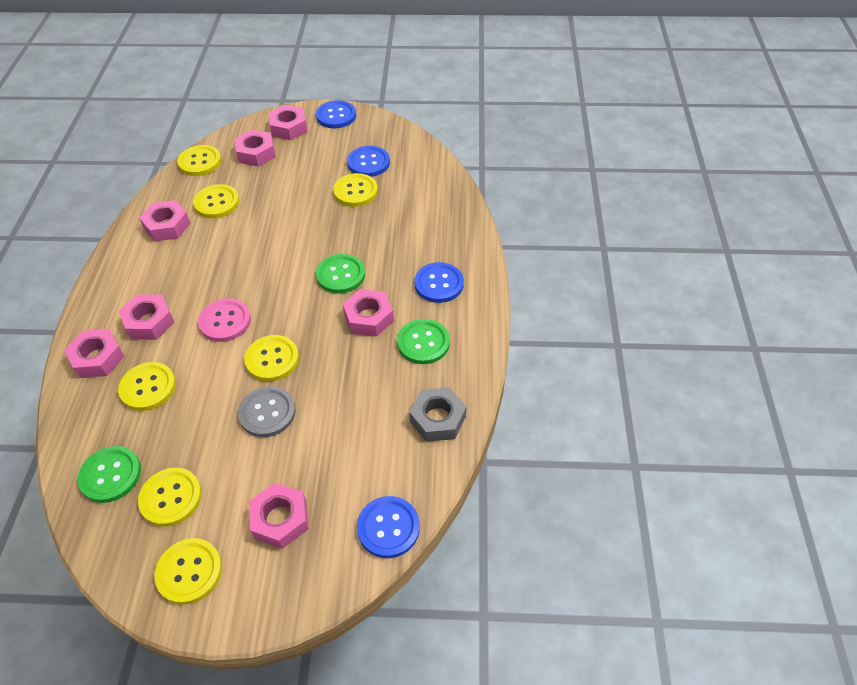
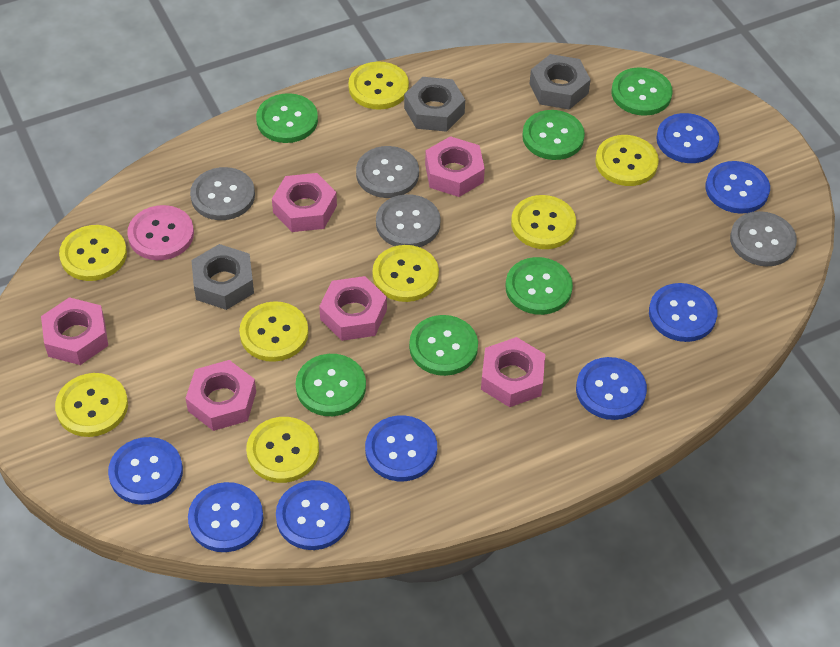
blue button: [316,100,356,128] [347,146,390,177] [357,496,420,558] [414,262,464,303] = 4 -> [108,437,183,505] [188,482,264,552] [276,480,351,550] [365,415,437,481] [576,357,647,420] [649,283,717,342] [656,113,719,163] [705,161,770,214] = 8
green button: [78,446,141,503] [316,254,365,294] [397,319,450,364] = 3 -> [256,93,318,143] [296,354,366,416] [409,315,478,376] [506,257,573,315] [522,110,585,160] [612,67,673,116] = 6
grey button: [238,386,296,437] = 1 -> [190,167,255,220] [356,146,419,198] [376,194,441,247] [730,211,797,266] = 4
grey nut: [409,387,467,442] = 1 -> [191,244,254,310] [404,77,465,132] [529,54,591,110] = 3
pink nut: [64,329,125,378] [119,294,175,340] [139,200,190,241] [234,130,276,167] [249,483,309,549] [269,105,307,140] [343,289,394,337] = 7 -> [41,297,108,365] [185,360,256,431] [272,173,337,232] [319,276,387,341] [425,136,485,197] [481,337,545,407] = 6
yellow button: [118,362,176,411] [138,468,202,527] [154,538,222,605] [177,145,221,176] [193,184,239,218] [244,335,299,382] [333,173,378,207] = 7 -> [55,373,128,437] [59,225,127,281] [239,301,308,362] [246,417,319,483] [348,61,409,110] [372,245,439,302] [511,195,576,249] [595,135,659,186] = 8

